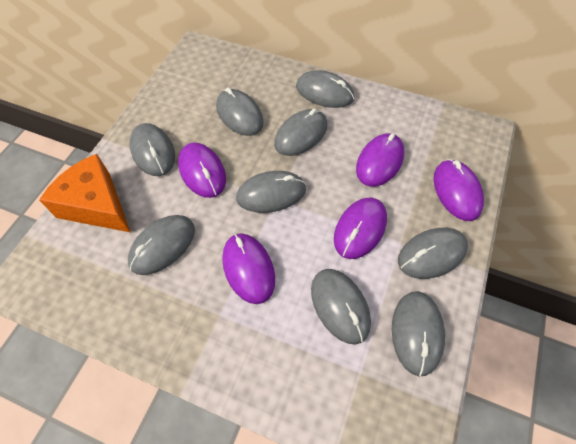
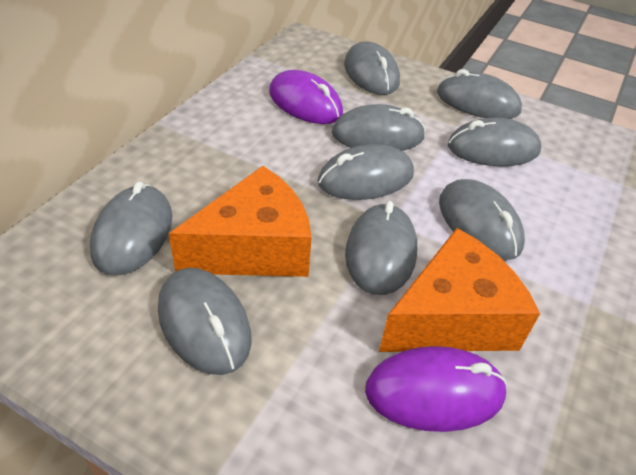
orange cheese: [39,154,131,233] = 1 -> [169,166,312,277] [379,228,540,352] = 2
purple mouse: [178,143,226,198] [222,233,275,304] [334,198,387,259] [356,133,404,187] [434,159,484,221] = 5 -> [269,70,343,124] [365,346,507,432] = 2

